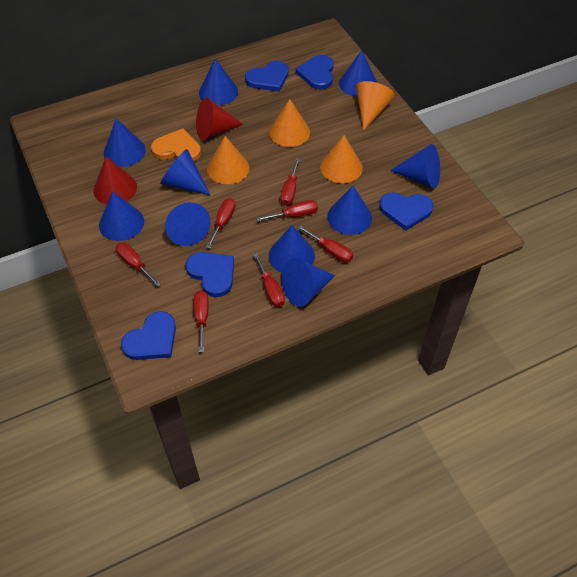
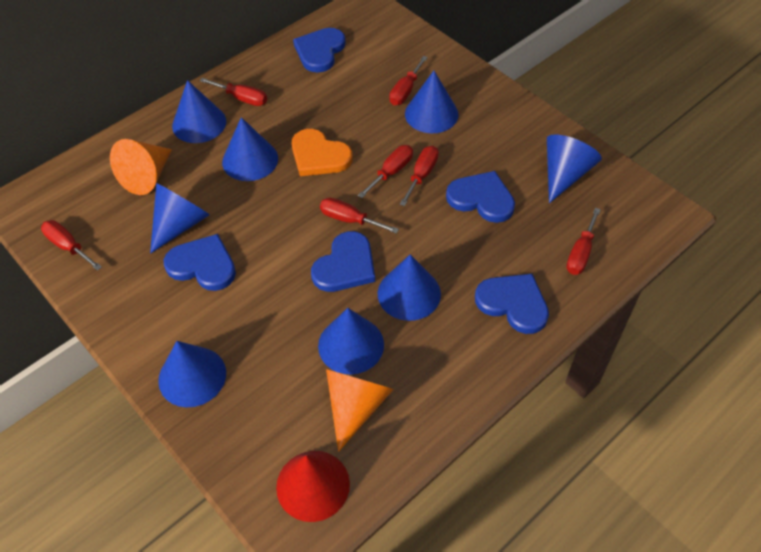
blue cone: [99,191,144,241] [104,118,146,167] [160,149,210,195] [165,202,210,246] [199,58,238,105] [269,225,315,273] [282,258,335,307] [327,186,372,235] [339,50,377,97] [390,144,440,188] = 10 -> [150,183,210,253] [158,341,226,407] [172,80,226,143] [222,117,278,181] [318,308,384,374] [378,254,441,321] [405,71,459,133] [547,134,602,203] = 8
orange cone: [207,136,249,184] [269,99,310,147] [320,135,363,183] [356,81,395,130] = 4 -> [110,139,172,195] [326,369,394,452] = 2
red cone: [93,156,137,205] [196,98,243,140] = 2 -> [276,451,350,522] = 1

